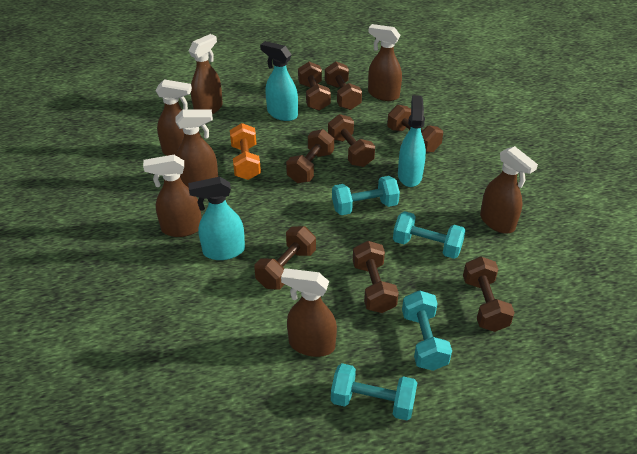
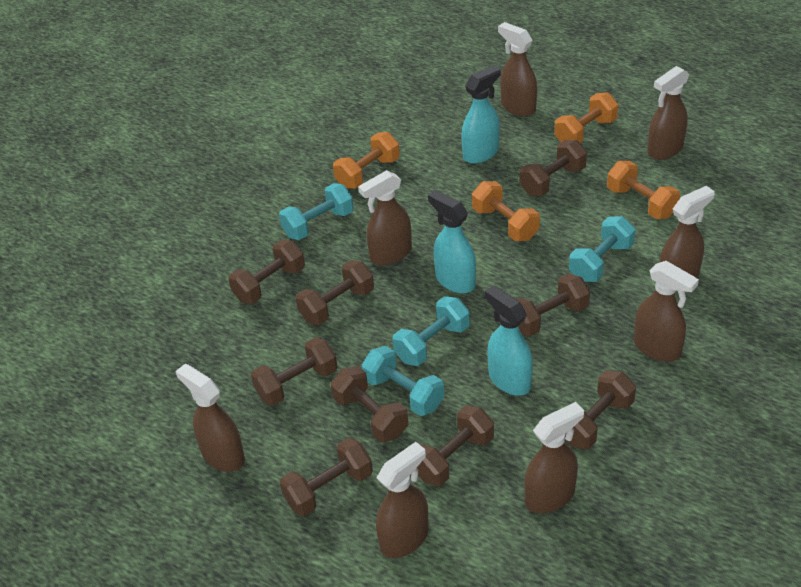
brown dumbbell: [254,226,316,289] [286,129,334,183] [298,62,331,111] [325,62,362,110] [328,114,375,167] [353,241,399,313] [387,105,443,153] [463,256,515,332] = 8 -> [228,240,305,304] [251,337,337,406] [280,438,373,516] [296,260,374,325] [331,366,408,442] [417,405,494,486] [516,274,590,336] [520,140,587,196] [565,370,636,449] = 9
brown spray bottle: [143,155,201,237] [155,79,192,156] [175,109,218,188] [189,34,223,114] [281,268,337,357] [368,24,402,101] [480,146,538,234] = 7 -> [175,364,245,472] [358,170,412,265] [376,442,429,558] [498,22,537,117] [524,402,584,513] [634,261,699,362] [647,66,689,160] [659,186,715,278] = 8
orange dumbbell: [230,123,261,180] = 1 -> [333,132,400,189] [472,181,540,241] [554,92,618,143] [607,161,680,219] = 4

